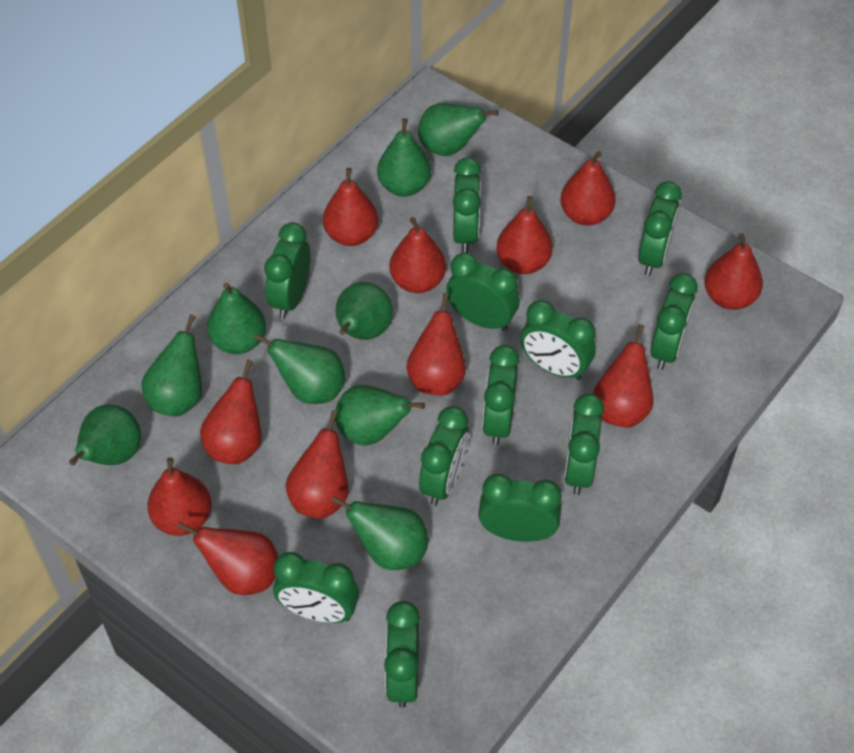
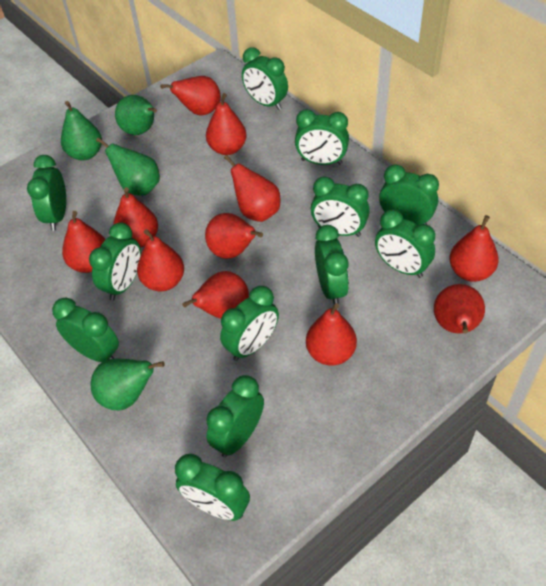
green pear: [69,404,141,466] [141,314,202,416] [207,283,266,354] [253,333,345,404] [331,496,428,570] [335,385,425,446] [336,282,393,340] [377,118,431,197] [418,103,499,156] = 9 -> [61,101,102,160] [91,358,165,410] [96,137,160,196] [115,95,157,135] = 4

